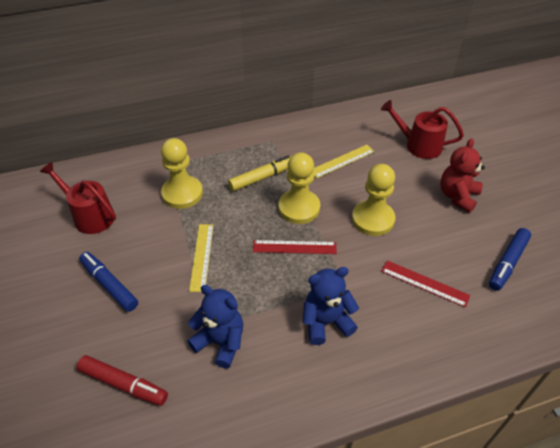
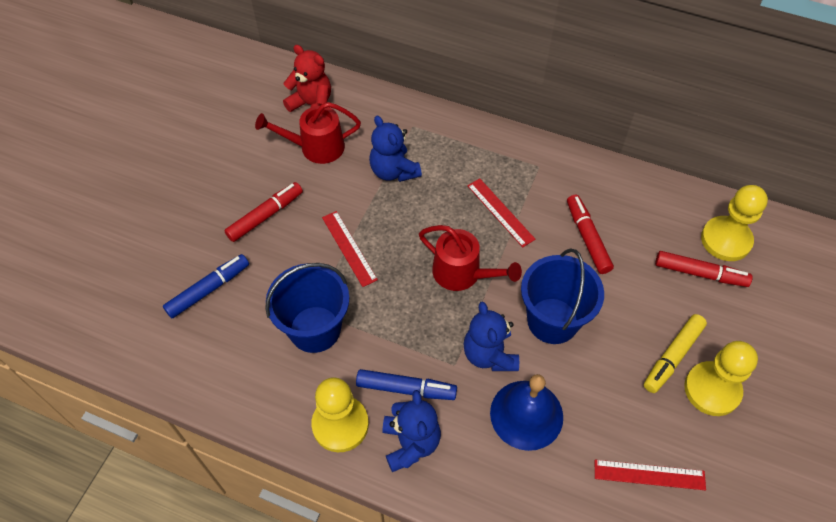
blue bell: none = 0 -> [490,374,563,451] = 1
blue bucket: none = 0 -> [265,263,349,353] [521,248,604,344] = 2
blue teddy bear: [187,285,243,369] [303,267,359,345] = 2 -> [369,116,422,182] [382,390,441,472] [463,301,519,371] = 3
red marker: [77,355,168,406] = 1 -> [224,182,303,242] [567,195,614,274] [655,251,753,287] = 3
red ruler: [253,240,337,254] [381,260,470,308] = 2 -> [322,211,378,287] [467,178,536,247] [595,460,706,490] = 3
yellow ruler: [189,224,214,292] [313,145,375,178] = 2 -> none = 0

